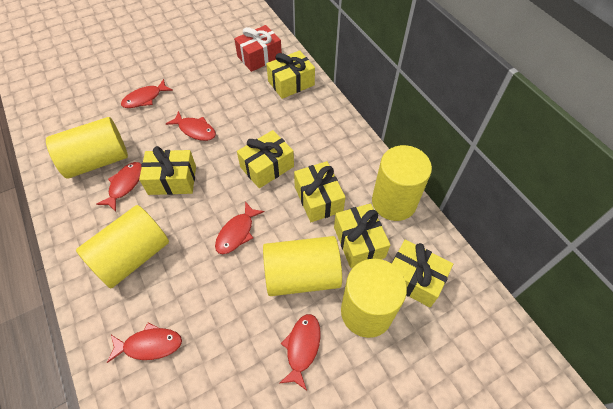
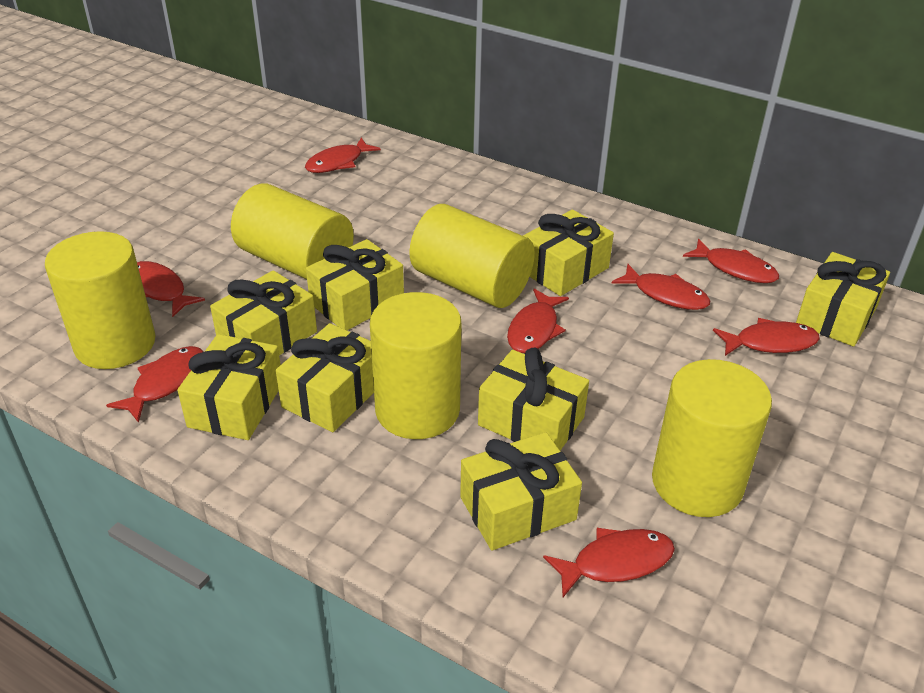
red fish: [96,162,142,212] [107,323,182,363] [121,79,173,108] [166,111,216,141] [215,201,264,254] [280,314,321,391] = 6 -> [106,346,204,423] [137,261,205,317] [305,138,381,173] [507,289,569,353] [543,528,675,597] [612,264,710,310] [683,239,779,283] [713,318,820,356] = 8
red gift: [234,25,282,72] = 1 -> none = 0
yellow gift: [139,146,196,195] [237,130,294,188] [266,50,315,99] [294,161,346,222] [334,203,390,268] [392,239,453,307] = 6 -> [177,334,281,440] [210,270,317,355] [276,323,374,432] [306,239,404,330] [460,432,582,551] [478,348,589,451] [523,210,614,296] [796,252,890,347] = 8

